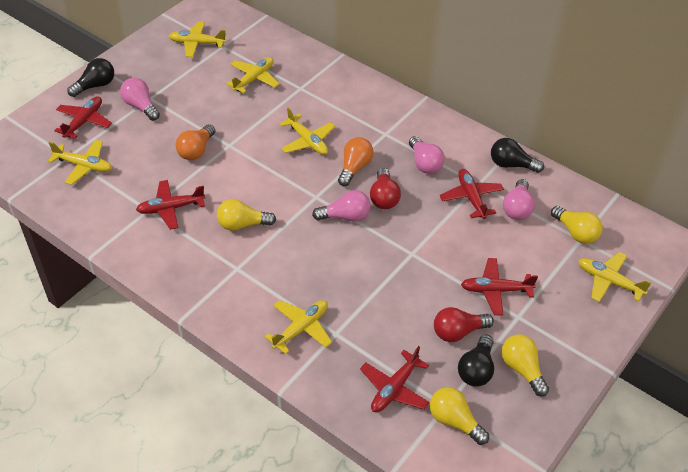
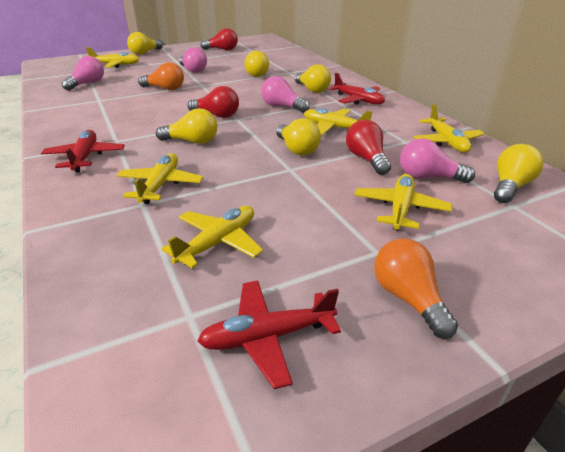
black light bulb: [67,58,114,97] [458,335,494,387] [491,138,544,173] = 3 -> none = 0
red light bulb: [370,168,401,209] [434,307,494,342] = 2 -> [188,86,239,118] [201,28,238,50] [346,120,391,175] = 3
red plane: [54,96,112,139] [136,180,205,230] [360,346,430,412] [440,169,504,219] [461,258,538,315] = 5 -> [41,130,125,172] [197,281,341,389] [329,73,385,105] = 3
yellow light bulb: [217,199,276,231] [430,387,489,445] [502,334,549,397] [551,206,602,244] = 4 -> [127,32,163,55] [156,108,217,144] [245,51,269,77] [276,118,321,156] [295,64,331,93] [494,144,544,203] = 6

